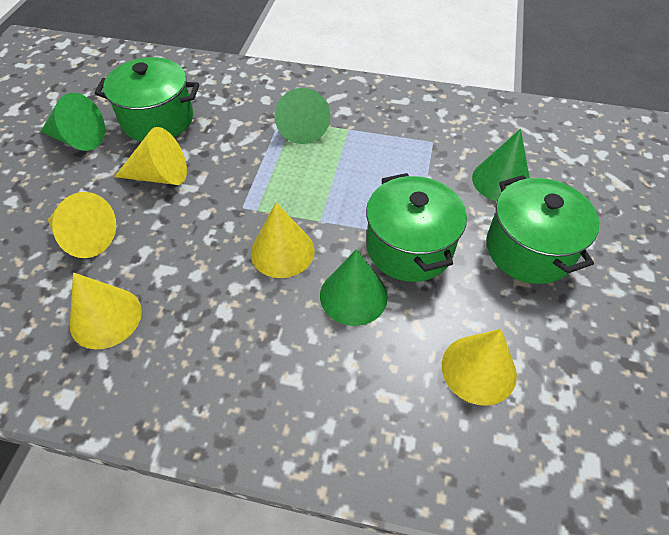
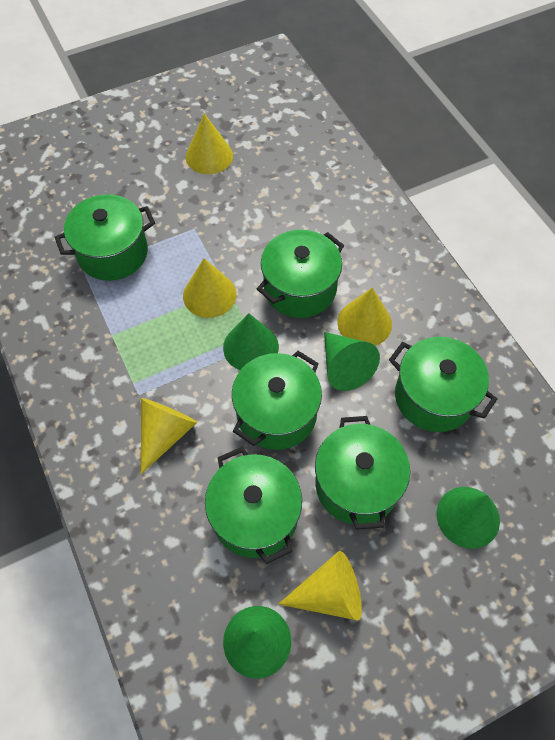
green pot: [95,57,199,142] [366,173,467,282] [486,175,599,284] = 3 -> [55,194,155,281] [205,447,302,564] [232,351,322,450] [257,230,344,318] [315,416,410,530] [389,337,497,432] = 6

